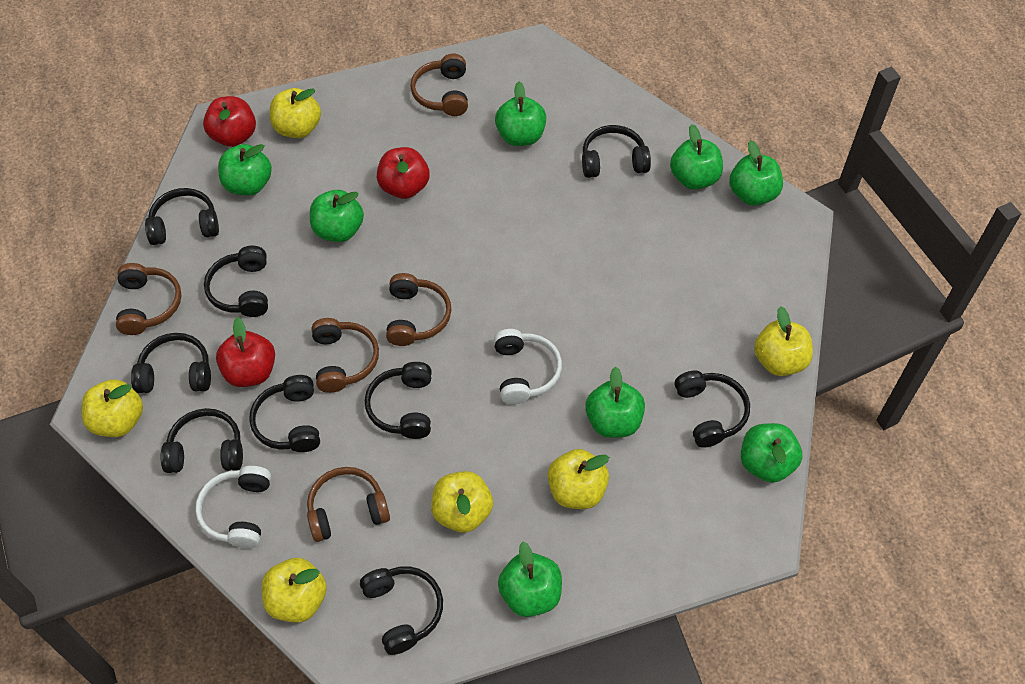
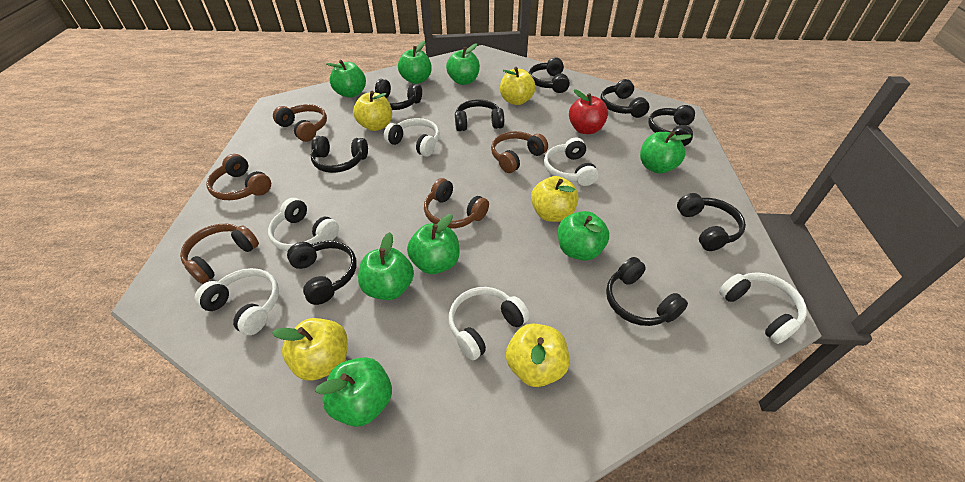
red apple: [203,96,256,147] [216,317,275,387] [377,147,430,199] = 3 -> [569,90,608,134] = 1
white headphones: [195,466,271,548] [494,329,562,404] = 2 -> [195,268,279,335] [268,198,339,251] [384,118,440,157] [449,287,530,360] [544,137,599,186] [719,272,807,344] = 6
yellow apple: [81,379,143,437] [262,558,327,622] [270,88,321,138] [431,471,493,533] [547,449,609,509] [754,306,813,376] = 6 -> [272,318,348,381] [353,91,392,131] [500,67,536,105] [506,323,570,387] [531,176,579,222] = 5

